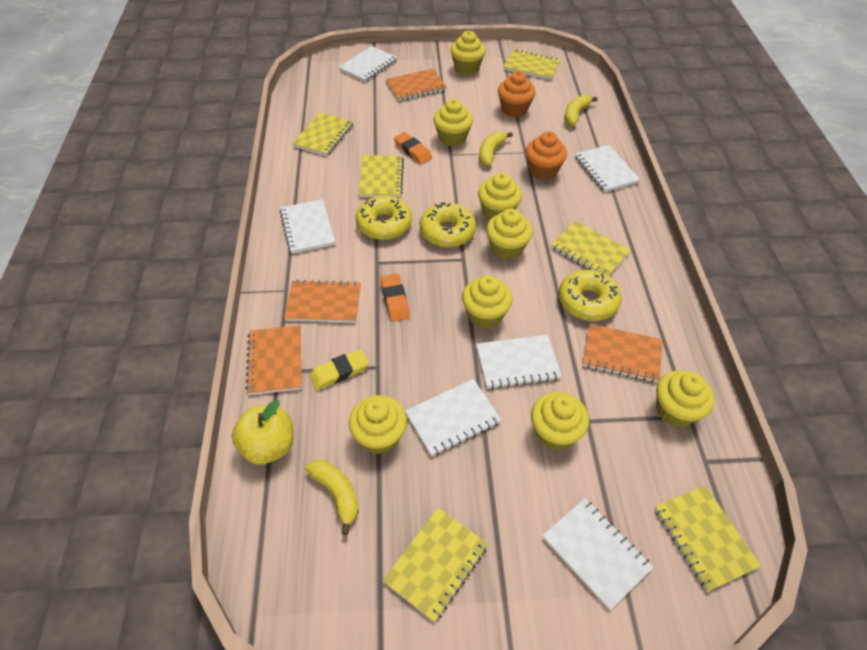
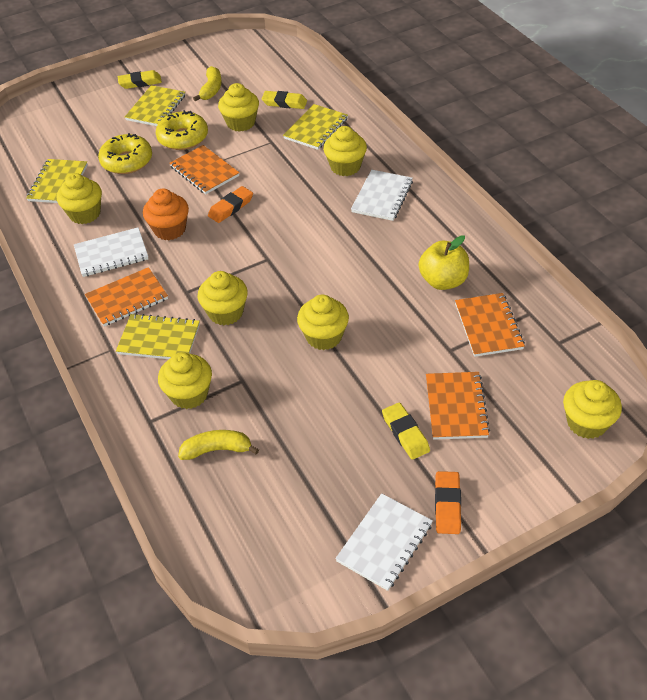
orange cupcake: [498,71,536,117] [525,131,567,180] = 2 -> [143,189,189,240] = 1
white notebook: [280,199,335,254] [339,46,397,82] [405,379,502,457] [476,335,562,389] [542,498,653,610] [575,145,640,192] = 6 -> [74,227,149,277] [335,493,433,591] [351,170,413,221] = 3
yellow banana: [305,460,359,535] [479,131,513,166] [565,95,597,126] = 3 -> [178,430,259,460] [193,66,222,101] = 2
yellow cupcake: [349,395,407,454] [433,99,473,146] [450,31,486,75] [462,275,512,329] [478,173,522,221] [486,209,533,260] [531,392,589,450] [656,370,714,428] = 8 -> [57,173,102,224] [158,352,212,409] [198,271,248,325] [218,83,259,132] [297,295,349,350] [323,126,367,176] [563,380,622,439] = 7
yellow donut: [356,196,412,240] [420,202,476,248] [559,270,622,321] = 3 -> [98,133,152,174] [156,110,208,150] = 2
yellow eraser: [309,349,369,390] = 1 -> [118,70,162,89] [262,91,307,109] [382,402,430,460] = 3
yellow notebook: [292,112,353,156] [358,155,404,198] [382,508,488,622] [503,49,561,80] [551,221,631,276] [655,485,761,592] = 6 -> [27,159,88,203] [116,313,200,359] [125,85,185,126] [283,104,348,150] = 4

